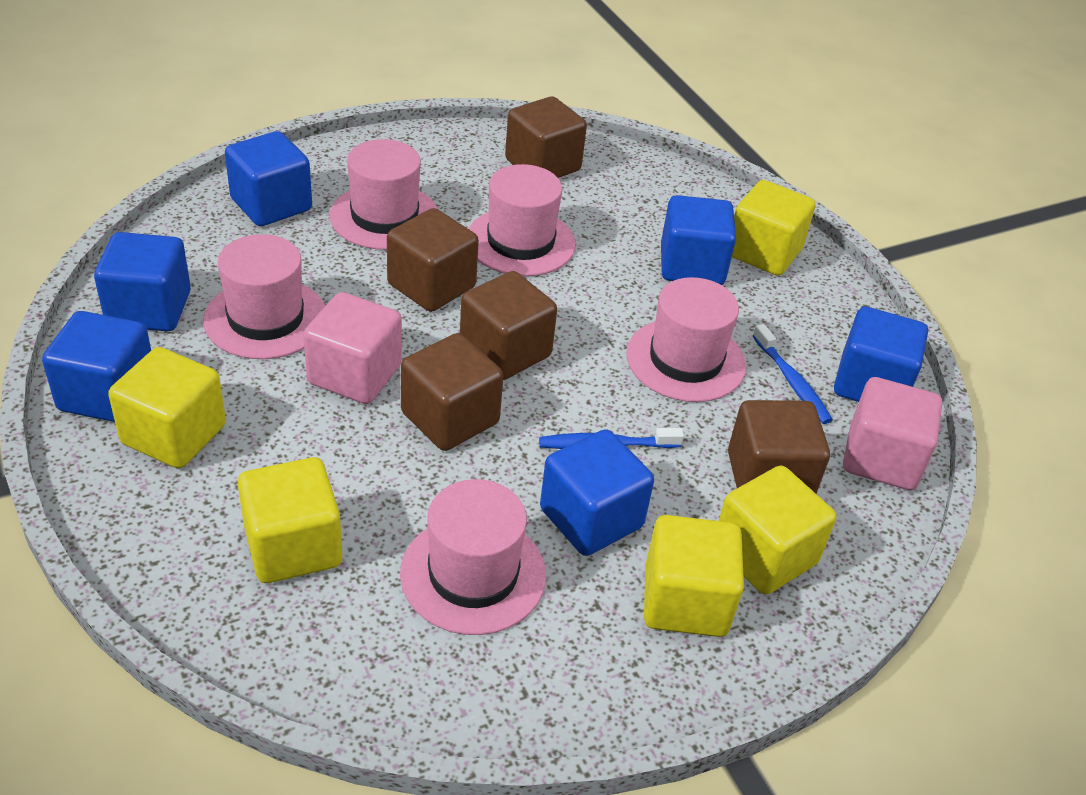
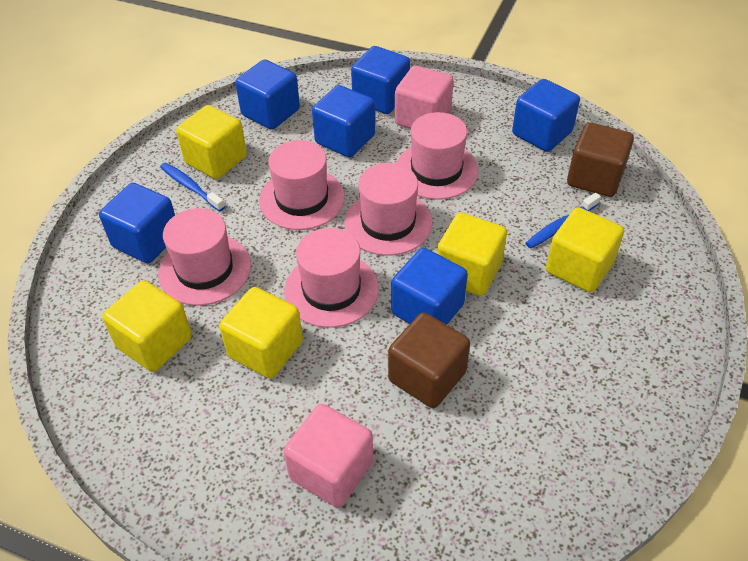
brown cube: [387,208,479,312] [401,333,503,451] [460,271,557,380] [505,96,587,178] [728,400,830,494] = 5 -> [388,312,470,408] [567,122,634,197] = 2

